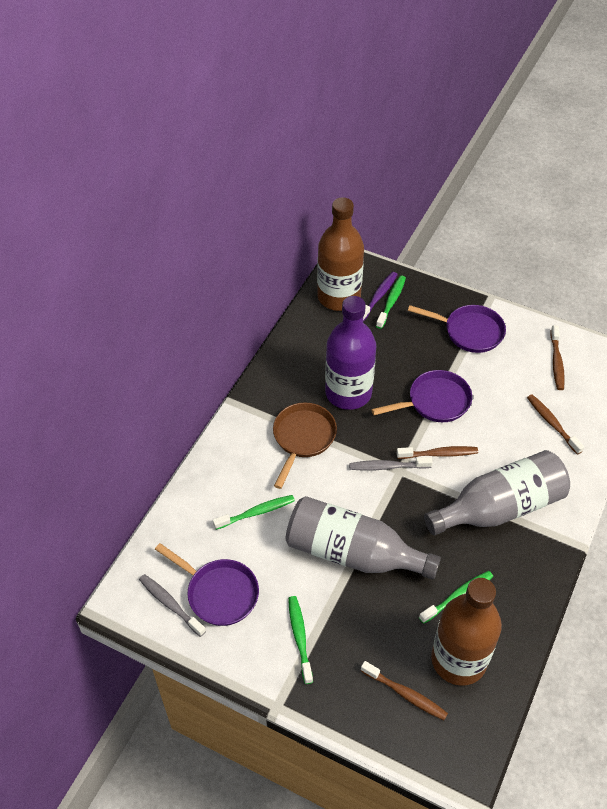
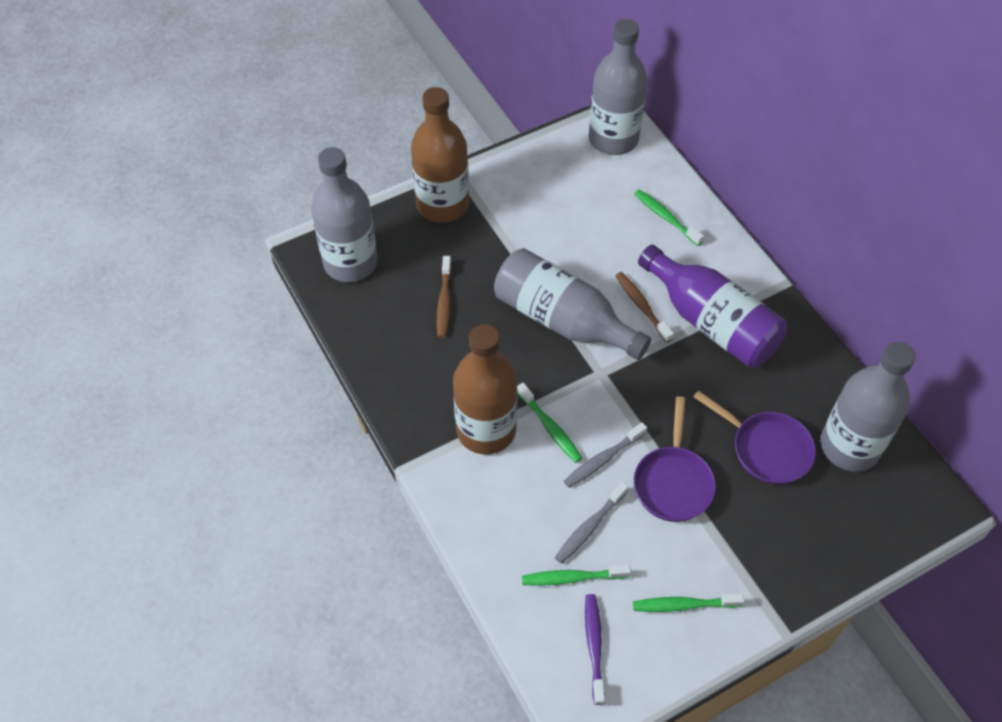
brown pan: [273,403,337,489] = 1 -> none = 0
brown toothbrush: [361,661,448,720] [397,446,478,459] [527,394,584,455] [550,325,565,390] = 4 -> [437,256,452,338] [615,272,674,343] = 2
grey bottle: [286,496,441,580] [424,450,570,535] = 2 -> [311,147,378,282] [494,248,651,360] [588,19,647,155] [820,342,916,471] = 4
purple pan: [155,543,259,626] [371,370,472,422] [408,305,506,353] = 3 -> [634,396,716,522] [693,390,816,485] = 2

